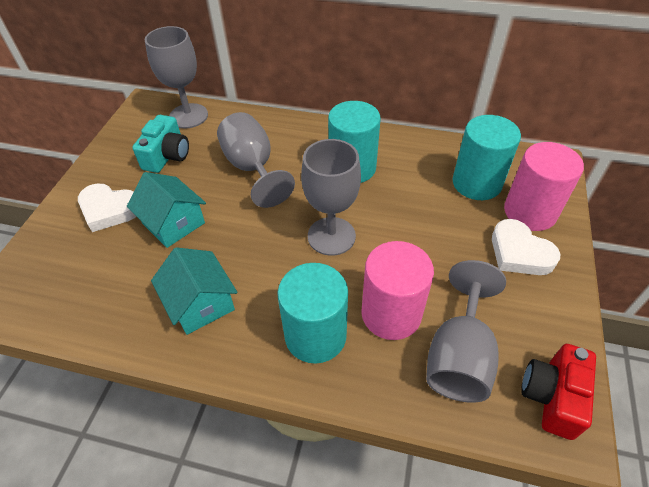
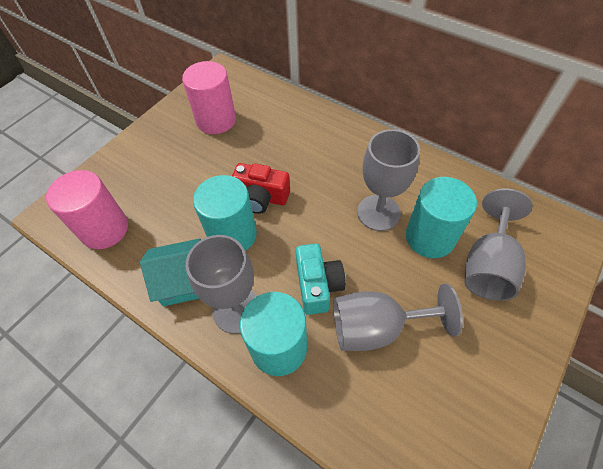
turquoise house: [127,172,206,248] [151,247,237,335] = 2 -> [140,238,201,306] = 1
white heart: [78,184,137,232] [492,219,560,275] = 2 -> none = 0

